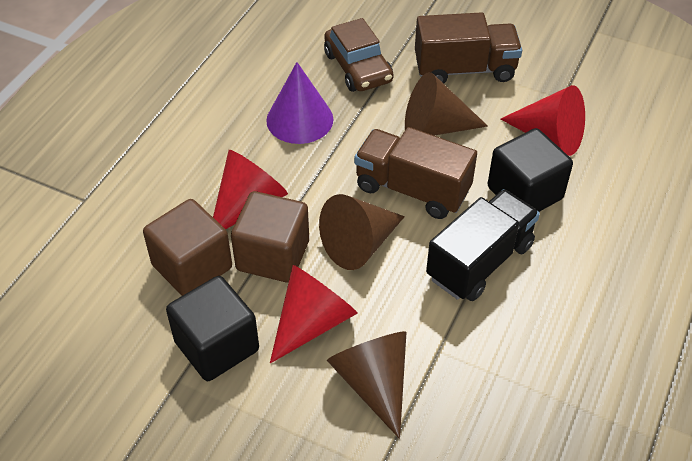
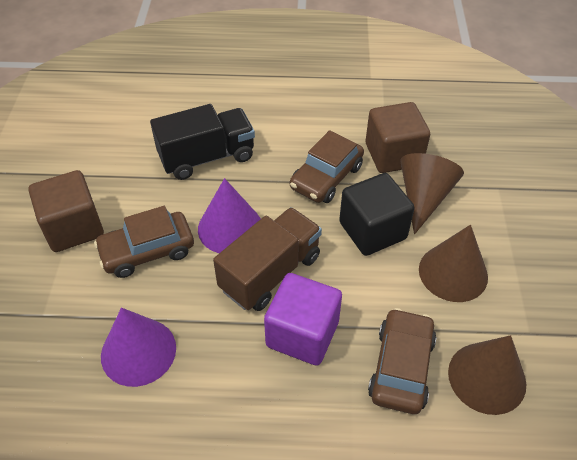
black cube: [166,276,259,381] [488,128,573,212] = 2 -> [339,173,415,256] = 1
brown car: [324,18,394,92] = 1 -> [94,206,194,278] [290,130,364,203] [368,308,436,414] = 3
brown truck: [354,127,477,219] [415,12,522,84] = 2 -> [213,207,322,311] = 1
purple cone: [266,62,333,144] = 1 -> [101,307,176,387] [198,178,261,253] = 2
purple cube: none = 0 -> [264,273,342,366] = 1
red cone: [213,150,288,229] [270,265,358,364] [501,85,585,156] = 3 -> none = 0

